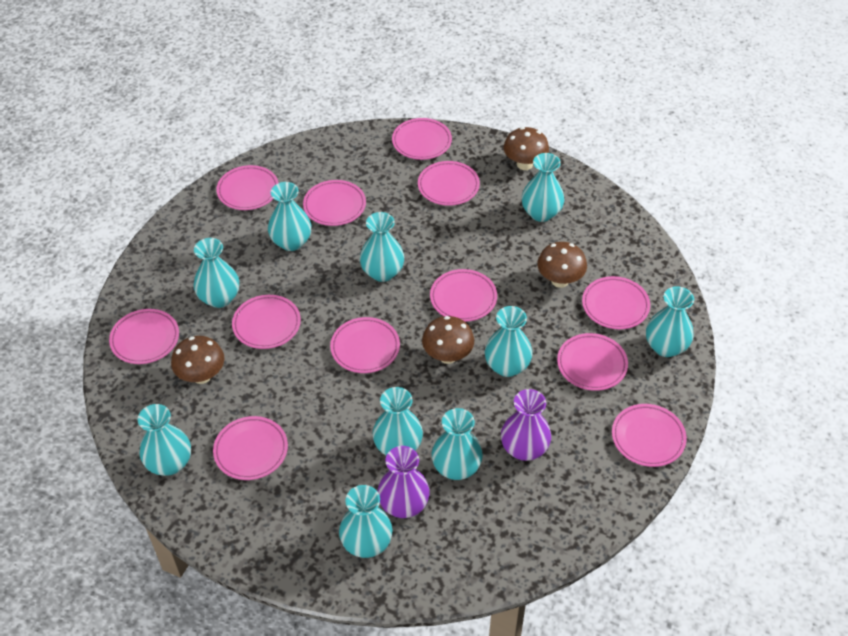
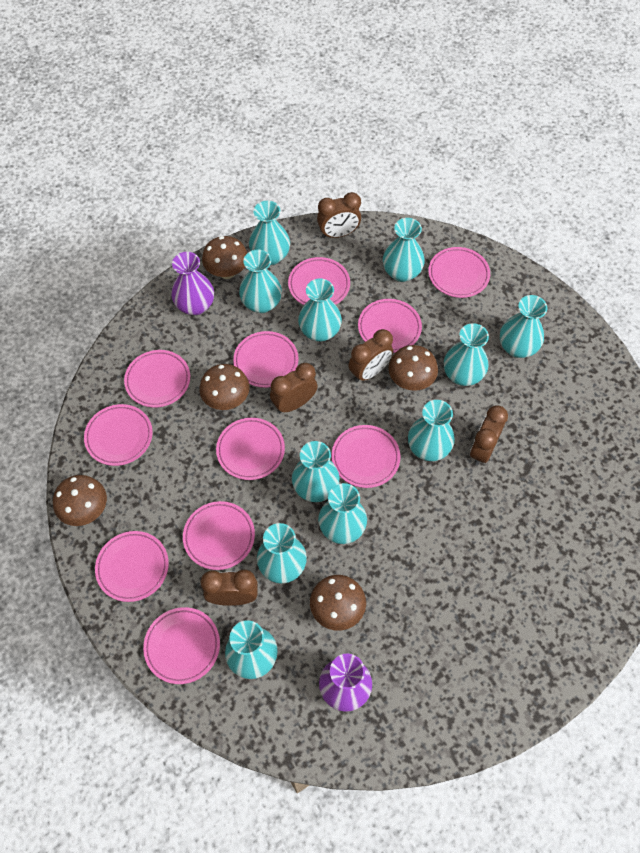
brown clock: none = 0 -> [200,570,257,606] [270,363,318,413] [317,192,361,238] [348,329,393,382] [470,405,508,466] = 5
brown mushroom: [171,336,224,384] [422,316,474,364] [504,127,549,170] [537,242,587,288] = 4 -> [53,475,107,526] [199,364,249,410] [202,236,247,279] [310,575,366,631] [388,345,438,391] = 5
pink plate: [109,309,179,364] [213,416,288,480] [216,165,279,210] [232,295,301,349] [303,180,366,226] [330,317,400,373] [392,118,452,160] [418,161,480,206] [430,269,497,322] [557,333,628,391] [582,276,650,329] [612,404,687,467] = 12 -> [84,404,153,466] [95,531,169,602] [124,350,190,407] [143,607,220,684] [183,501,255,570] [216,418,285,480] [233,331,299,388] [288,257,350,305] [331,425,400,488] [358,299,422,353] [428,247,490,298] = 11
turquoise vase: [138,404,191,476] [194,238,239,308] [268,182,312,251] [339,485,392,558] [360,212,404,282] [372,387,423,455] [432,408,483,480] [485,306,532,377] [522,153,564,222] [646,286,694,357] = 10 -> [225,620,278,679] [239,250,282,313] [249,201,290,265] [257,523,307,584] [292,441,340,502] [298,278,342,342] [318,483,367,544] [383,218,425,282] [408,400,455,461] [444,323,489,386] [500,295,547,358] = 11

